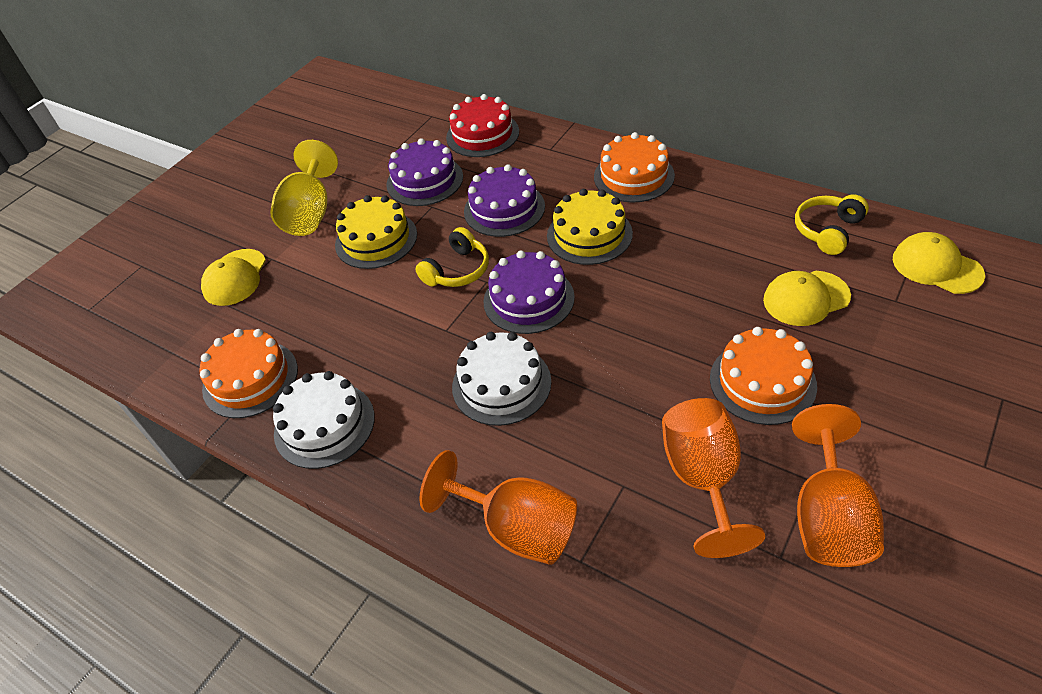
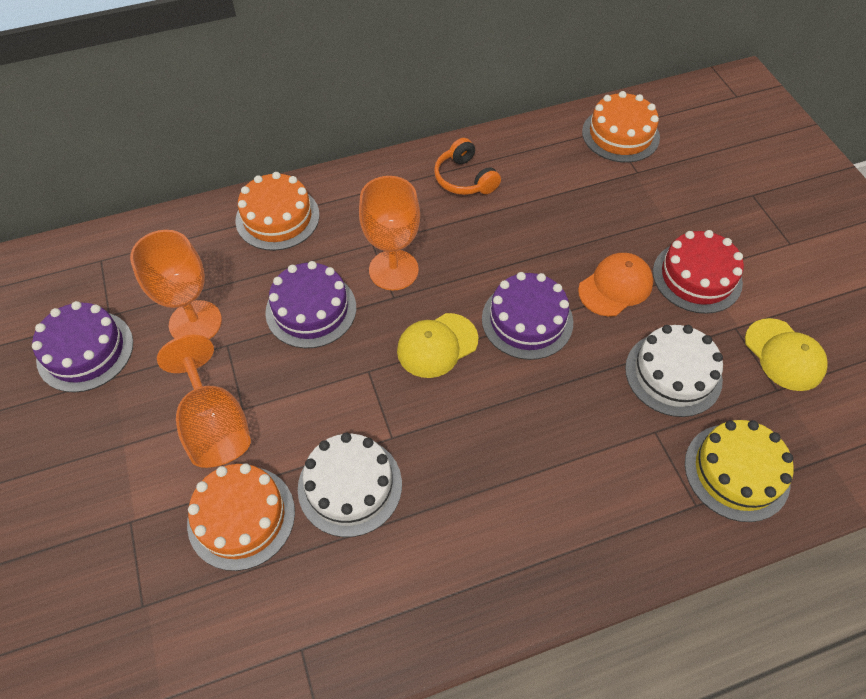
orange cap: none = 0 -> [578,253,653,317] = 1
orange headphones: none = 0 -> [434,138,501,195] = 1
yellow cake: [335,195,417,269] [547,189,633,265] = 2 -> [685,420,793,522] = 1
yellow cap: [201,249,266,306] [763,271,851,326] [893,232,985,294] = 3 -> [397,313,478,378] [745,318,828,391] = 2
yellow goblet: [270,140,338,236] = 1 -> none = 0
yellow headphones: [415,227,489,287] [795,194,869,255] = 2 -> none = 0

